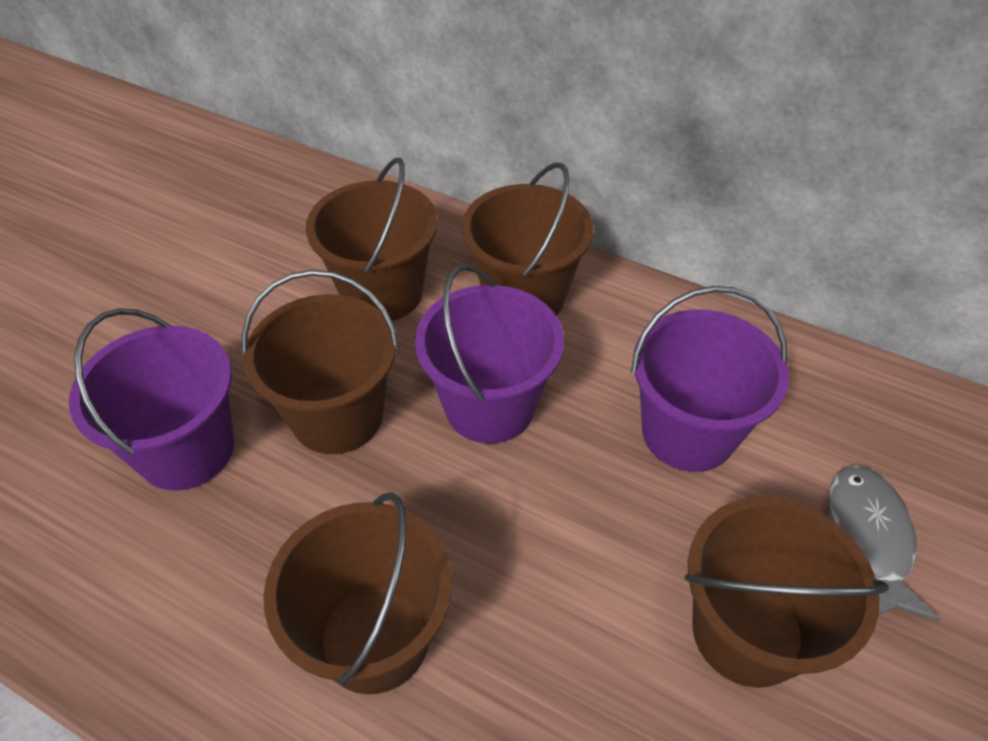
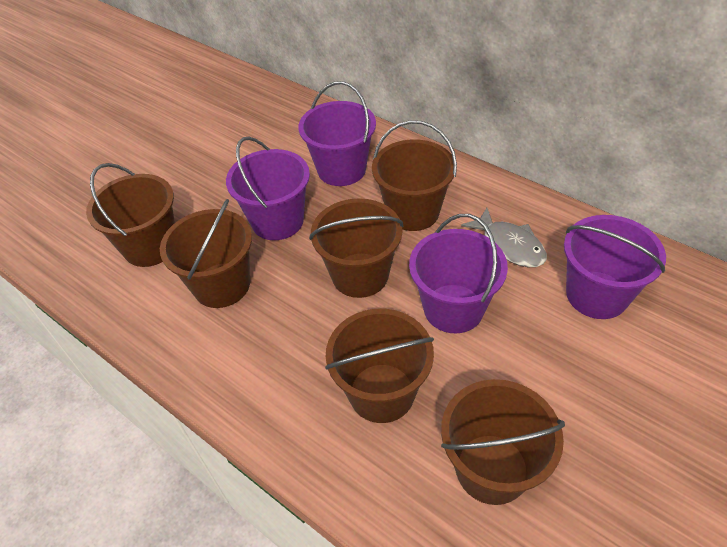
brown bucket: [242,270,399,454] [263,492,452,694] [306,158,438,321] [462,162,594,316] [685,496,889,688] = 5 -> [86,163,175,267] [160,199,252,308] [309,198,403,298] [325,309,434,423] [372,120,457,231] [441,379,565,505] = 6
purple bucket: [69,308,234,491] [415,264,564,443] [631,286,789,472] = 3 -> [226,137,310,240] [298,81,376,186] [409,214,508,333] [564,215,666,319] = 4

